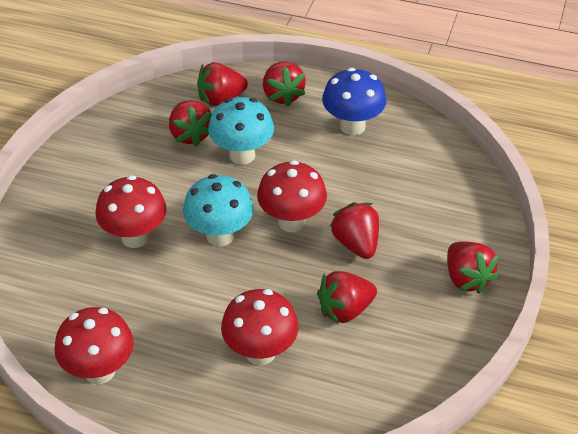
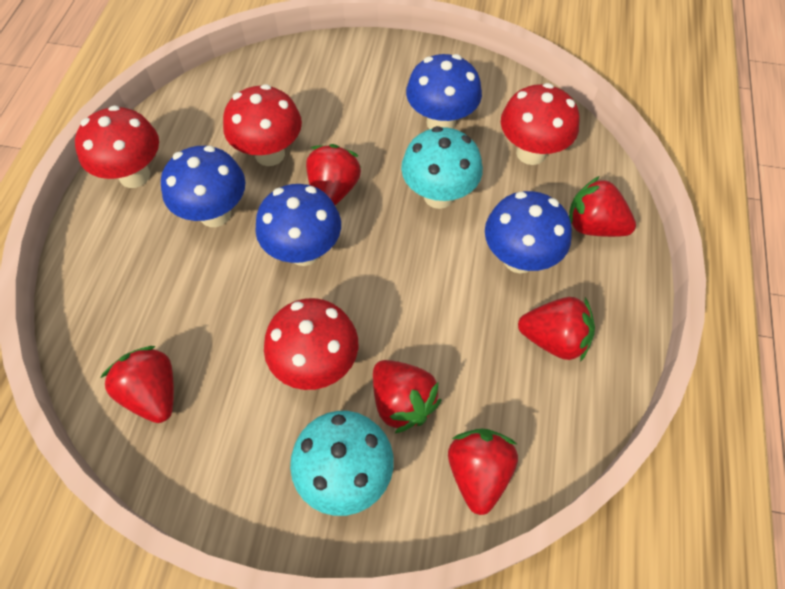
blue mushroom: [322,68,386,135] = 1 -> [161,146,246,227] [255,184,341,266] [406,54,482,129] [485,191,572,274] = 4

